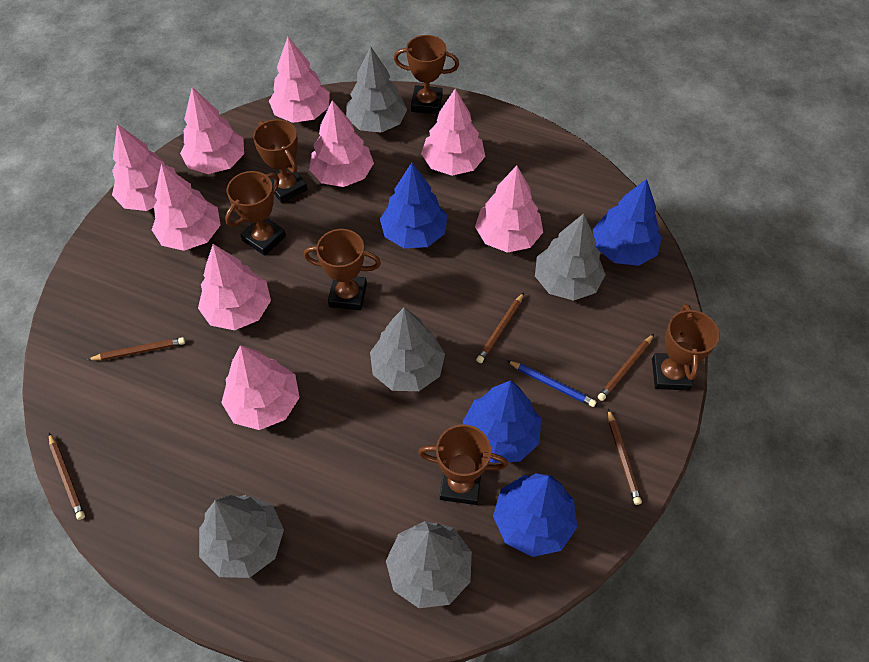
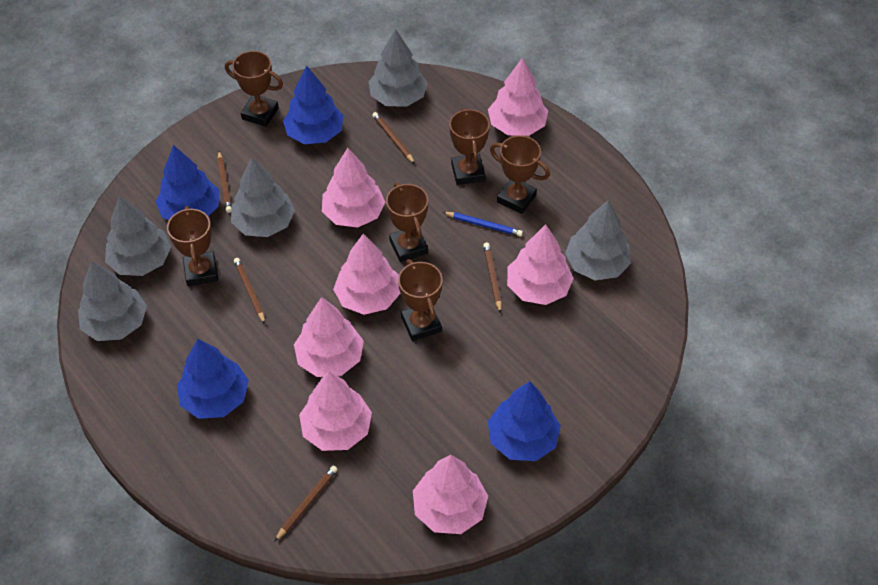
pink tree: [112,124,176,211] [152,163,221,251] [180,87,244,174] [198,244,271,330] [221,345,300,430] [269,37,330,123] [309,100,374,187] [421,89,485,176] [475,166,543,253] = 9 -> [294,297,364,377] [299,371,372,451] [322,148,385,228] [333,234,400,315] [413,455,488,534] [488,57,548,136] [507,224,574,305] = 7

